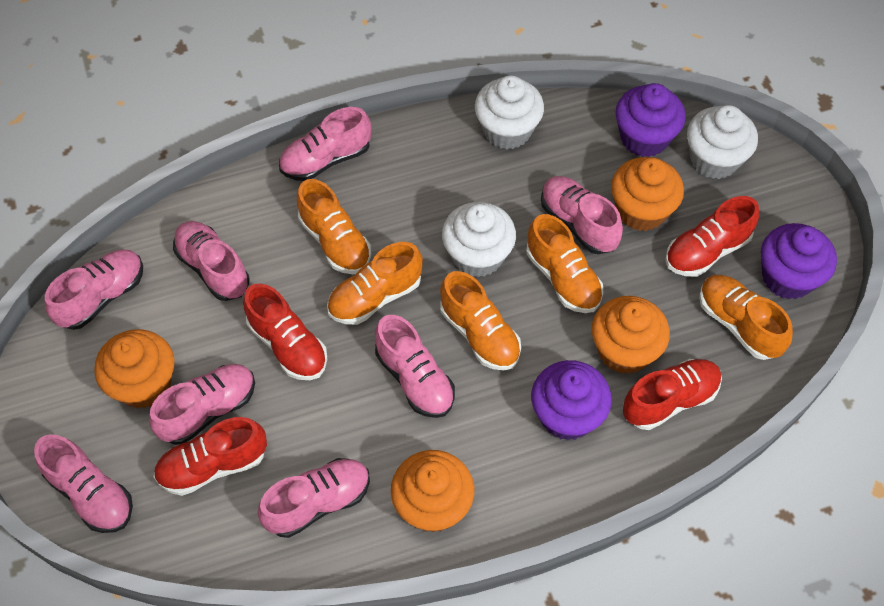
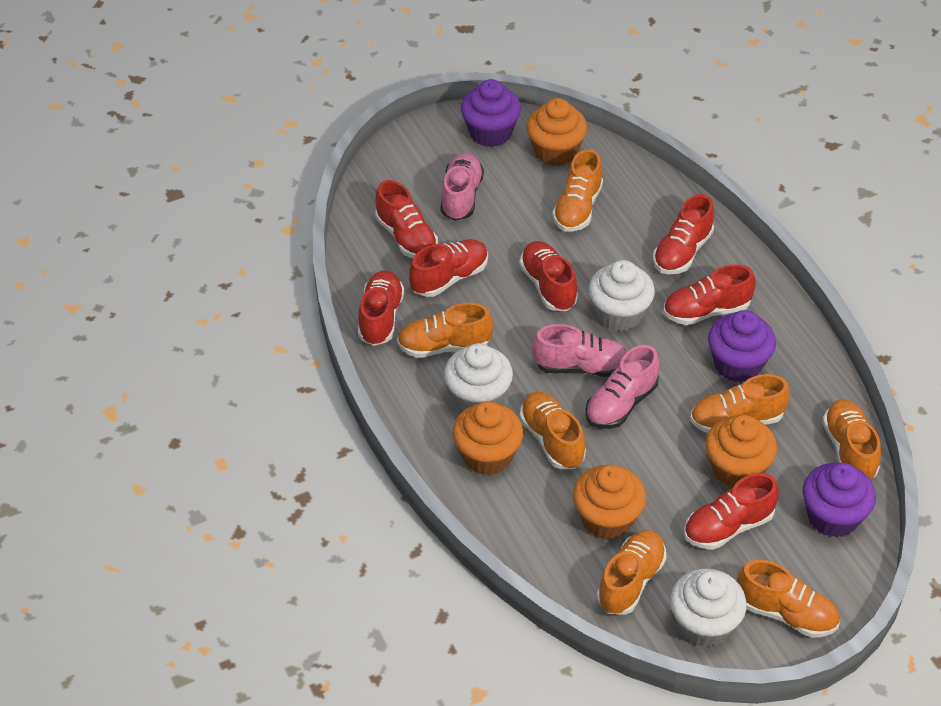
orange shoe: [297,179,371,274] [327,242,423,325] [440,271,521,371] [526,214,603,313] [699,275,793,360] = 5 -> [397,303,494,358] [519,392,586,469] [552,149,603,232] [597,530,666,615] [690,374,790,433] [737,560,839,638] [822,399,881,480] = 7
pink shoe: [34,434,133,533] [45,250,143,330] [149,364,255,445] [173,221,249,301] [257,458,370,538] [279,107,371,181] [375,315,455,418] [541,176,623,254] = 8 -> [441,153,484,221] [532,324,627,377] [585,345,659,429] = 3
red shoe: [153,417,267,496] [243,283,327,380] [623,359,722,430] [665,196,759,277] = 4 -> [358,270,404,346] [375,180,438,258] [409,239,488,297] [519,241,578,311] [653,194,714,274] [663,264,756,325] [684,473,779,550] = 7

